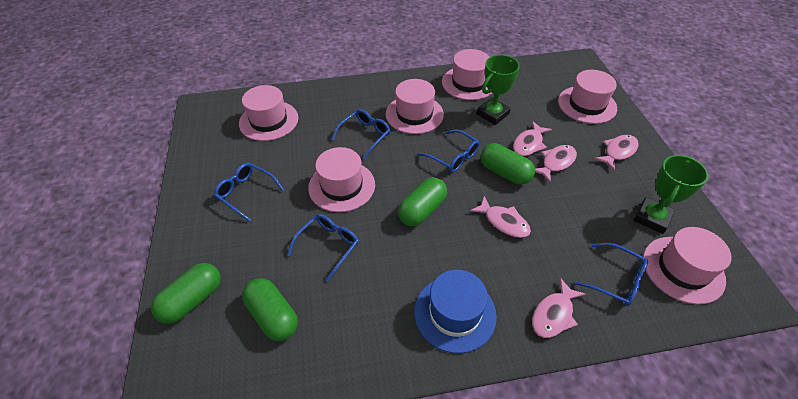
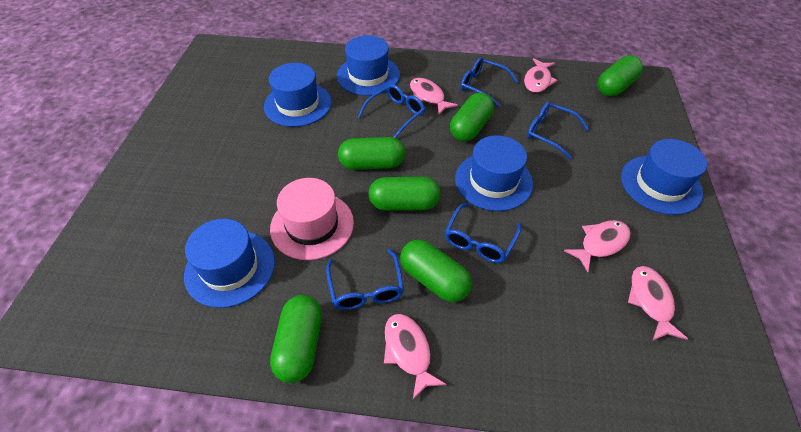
blue hat: [414,270,497,353] = 1 -> [184,219,275,308] [264,63,332,127] [337,35,400,96] [455,135,533,211] [621,139,707,215] = 5
green capsule: [151,263,221,324] [242,278,298,341] [398,177,447,226] [480,143,535,185] = 4 -> [270,295,322,383] [338,137,405,170] [368,177,441,211] [400,240,472,302] [450,93,494,141] [598,55,643,96] = 6
green trophy: [477,55,520,125] [634,155,708,234] = 2 -> none = 0
pink hat: [239,85,298,141] [308,147,375,212] [386,79,444,134] [442,49,492,100] [558,70,617,124] [643,227,732,304] = 6 -> [270,178,354,260] = 1

